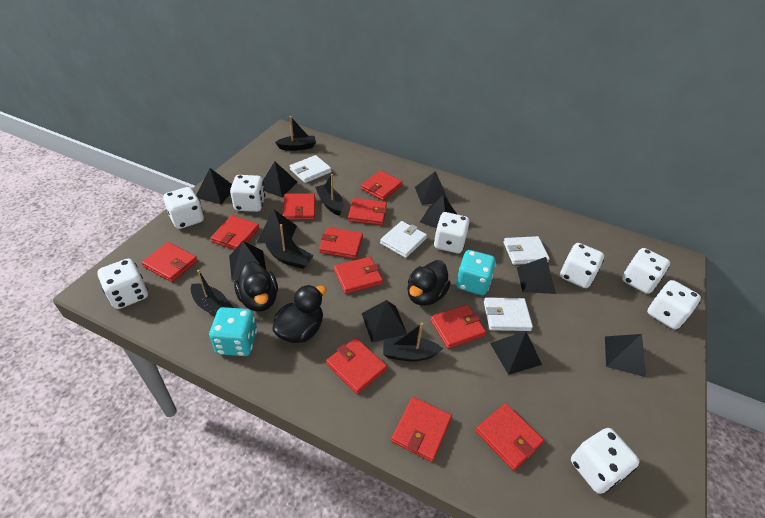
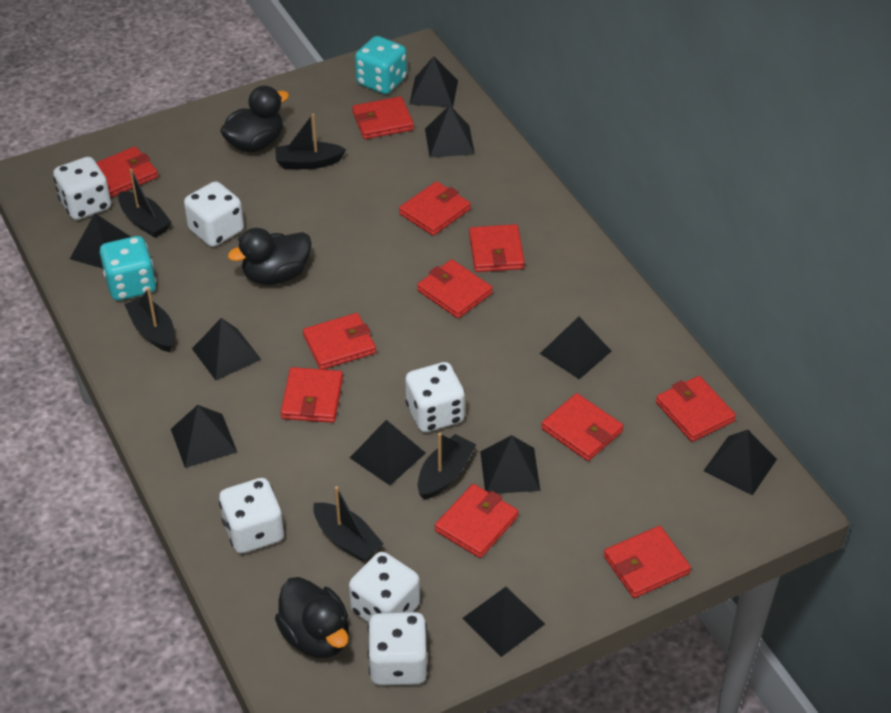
white dice: [98,259,148,309] [163,187,204,229] [230,175,265,212] [434,212,470,253] [560,243,604,288] [571,428,640,494] [622,248,670,294] [647,280,701,329] = 8 -> [53,157,111,220] [184,181,244,247] [219,478,284,554] [349,552,420,623] [368,612,428,686] [405,362,465,432] = 6
white wallet: [290,155,332,183] [380,221,427,258] [484,297,533,331] [503,236,550,265] = 4 -> none = 0

